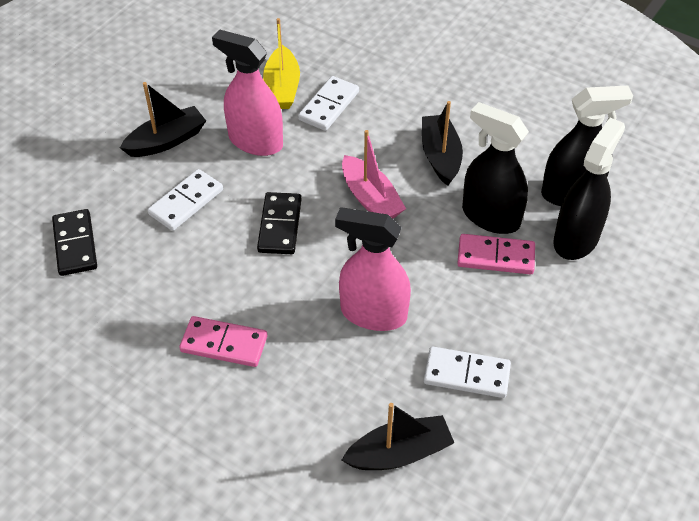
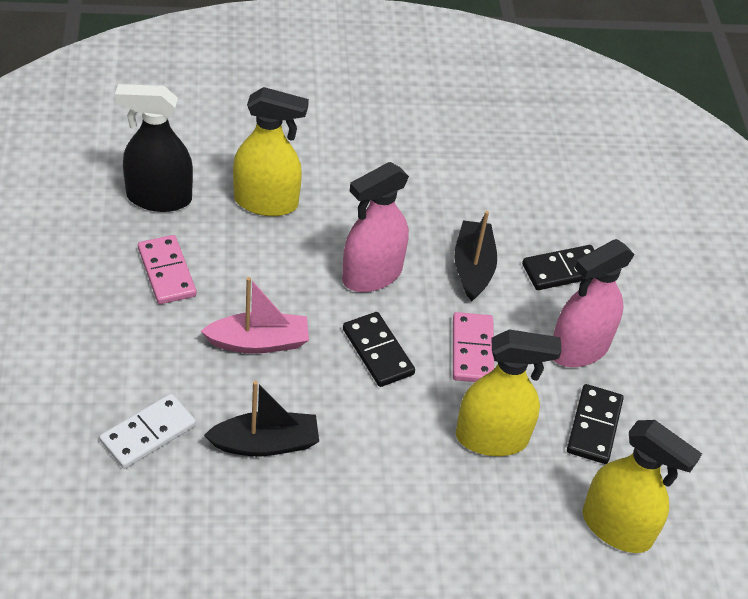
black boat: [120,82,206,157] [342,403,454,470] [422,101,463,186] = 3 -> [204,381,319,456] [454,211,497,301] = 2
black domino: [52,209,97,276] [257,192,301,254] = 2 -> [343,312,415,387] [522,245,594,290] [567,384,624,464] = 3
black spray bottle: [462,102,529,234] [541,86,633,206] [553,118,625,260] = 3 -> [115,84,193,212] = 1
white domino: [148,169,223,231] [298,76,359,131] [424,347,511,398] = 3 -> [100,394,196,469] = 1
yellow boat: [263,18,300,109] = 1 -> none = 0
yellow spray bottle: none = 0 -> [233,87,309,216] [456,329,562,456] [583,420,702,553] = 3

